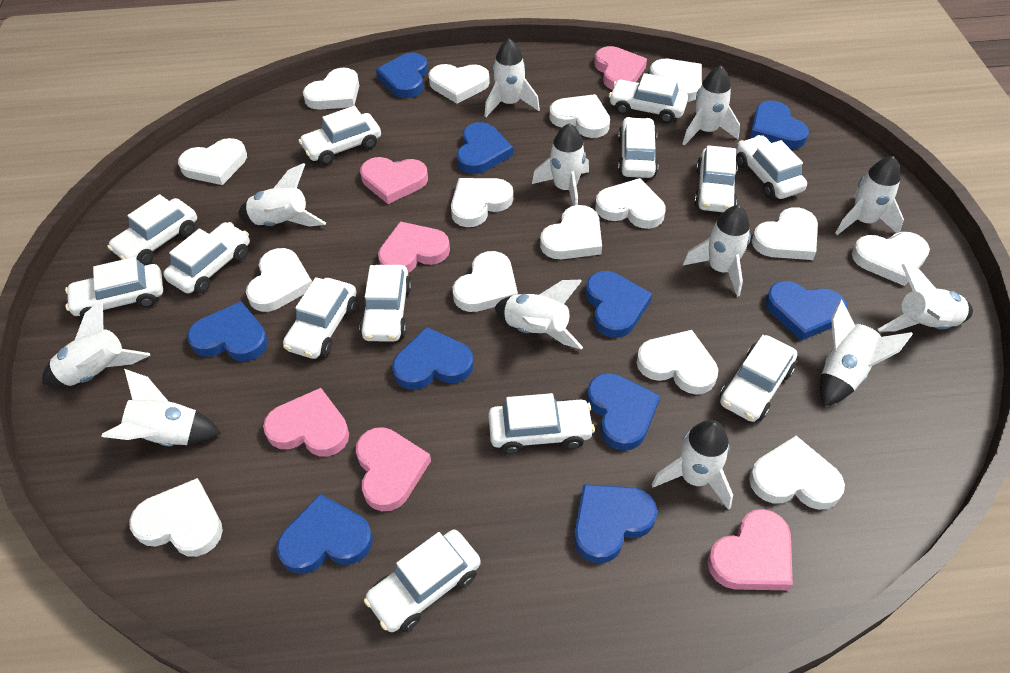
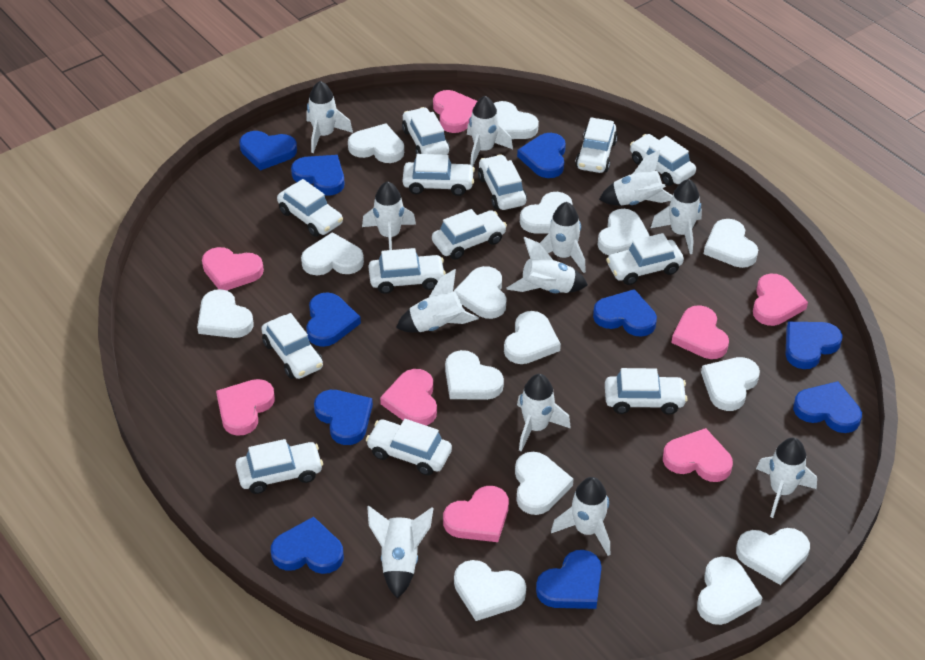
pink heart: [263,388,349,457] [356,427,431,511] [360,157,428,204] [378,221,450,273] [594,46,647,90] [707,509,793,590] = 6 -> [202,247,264,290] [216,379,275,436] [380,369,437,426] [433,90,477,133] [443,486,509,542] [663,428,733,482] [671,305,729,359] [753,274,808,326] = 8

